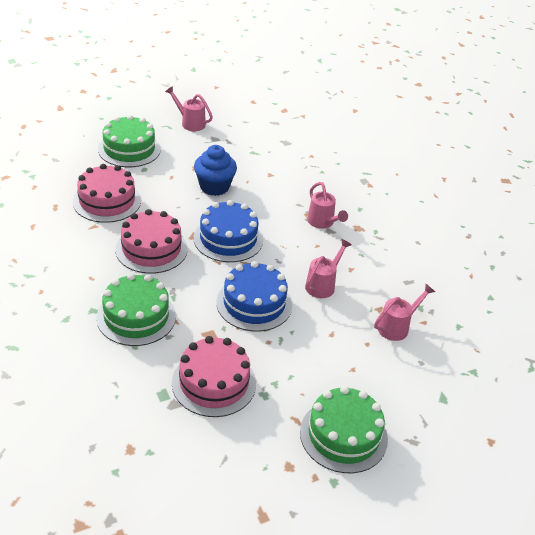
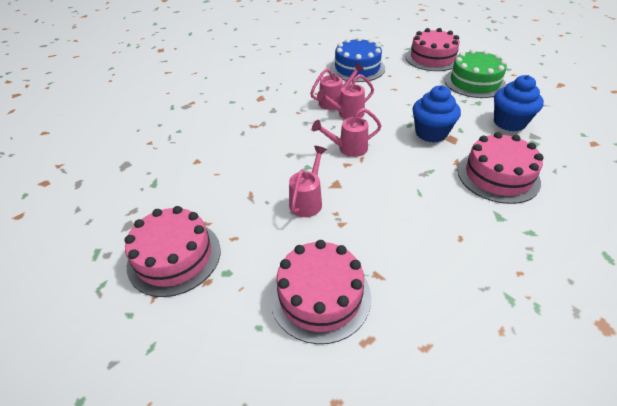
blue cake: [193,200,263,262] [217,261,292,332] = 2 -> [330,37,385,82] = 1
blue cupcake: [194,145,237,196] = 1 -> [412,85,461,143] [494,75,544,132] = 2
green cake: [96,273,176,346] [98,115,161,167] [300,386,388,473] = 3 -> [444,49,507,98] = 1
pink cake: [73,164,141,223] [115,209,188,274] [172,336,256,417] = 3 -> [125,206,221,297] [270,240,371,344] [405,28,460,71] [458,132,544,204] = 4

